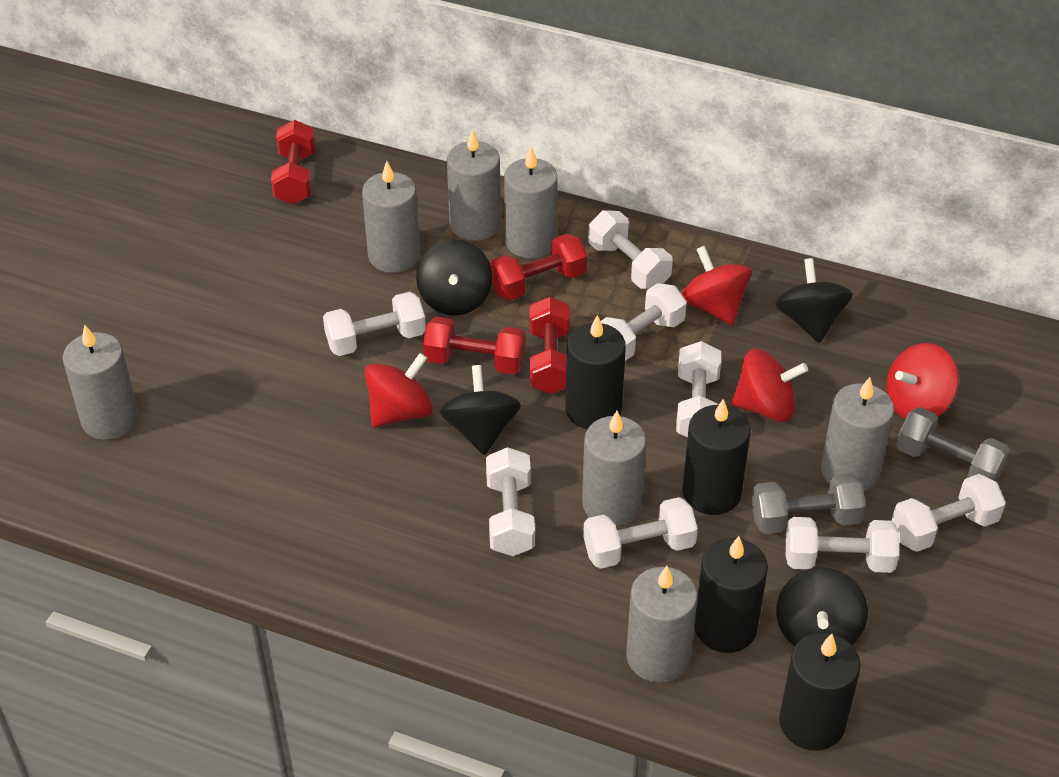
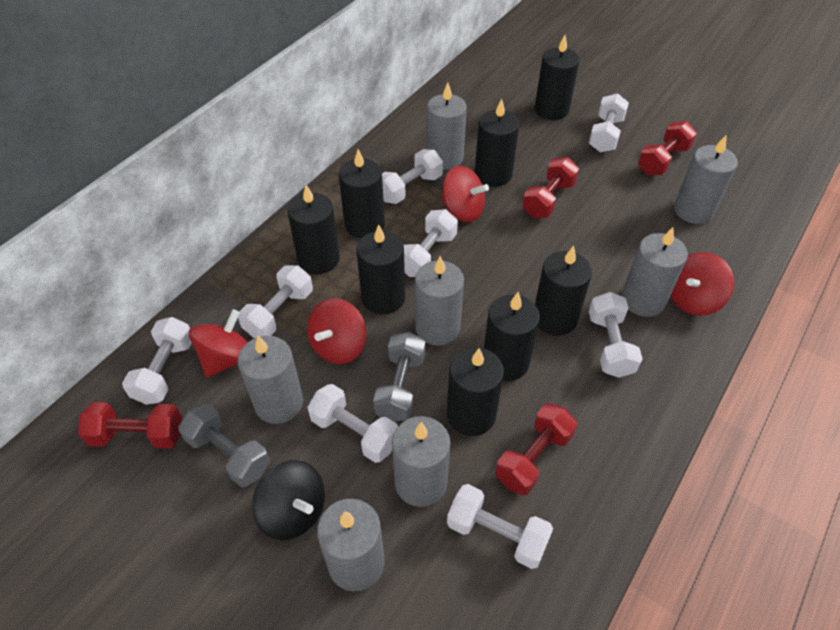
black candle: [565,315,626,429] [682,399,751,515] [694,536,768,653] [779,633,861,751] = 4 -> [288,185,340,274] [338,149,385,238] [356,224,405,314] [447,347,504,436] [475,98,519,187] [484,292,540,381] [535,35,579,120] [535,246,592,336] = 8
black spinning top: [416,239,493,315] [440,365,521,455] [775,258,853,343] [776,567,868,646] = 4 -> [252,460,325,540] = 1

